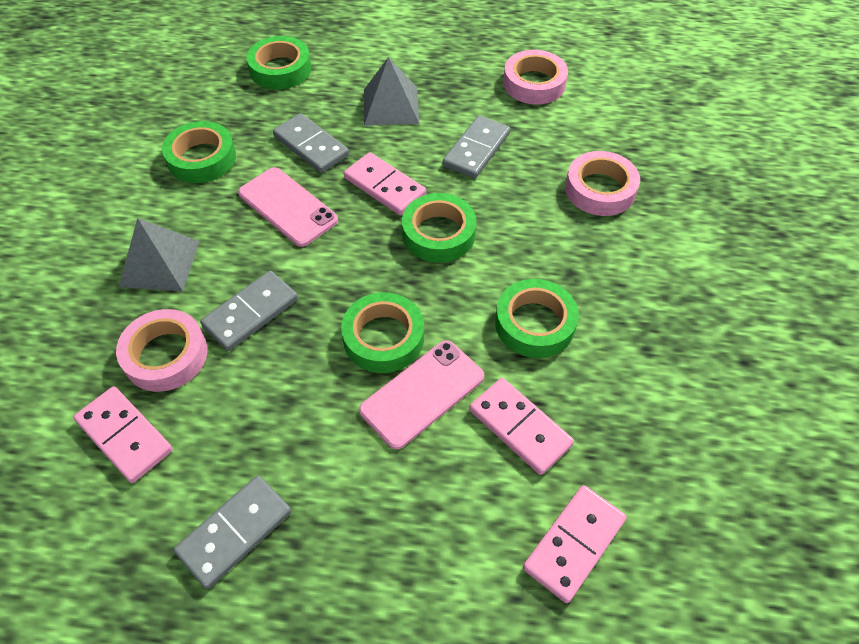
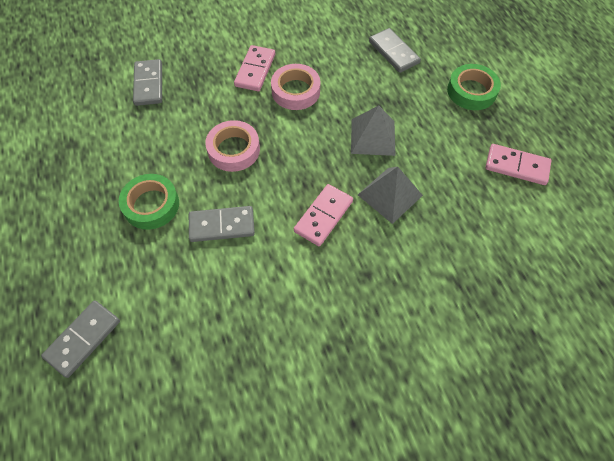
green tape: [162,121,236,183] [246,36,311,90] [341,292,424,373] [402,193,477,263] [495,279,579,358] = 5 -> [119,174,179,230] [447,64,501,110] = 2
pink domino: [73,386,173,483] [344,152,426,215] [469,378,574,475] [523,485,627,603] = 4 -> [234,45,275,91] [294,184,353,246] [485,144,552,185] = 3
pink phone: [238,167,338,247] [359,340,484,450] = 2 -> none = 0
pink tape: [116,309,208,392] [503,50,568,105] [565,151,640,216] = 3 -> [205,120,260,172] [271,64,321,110] = 2

